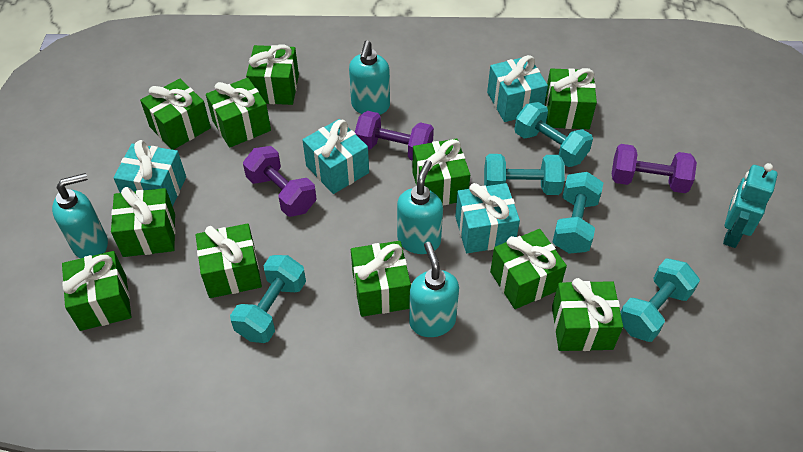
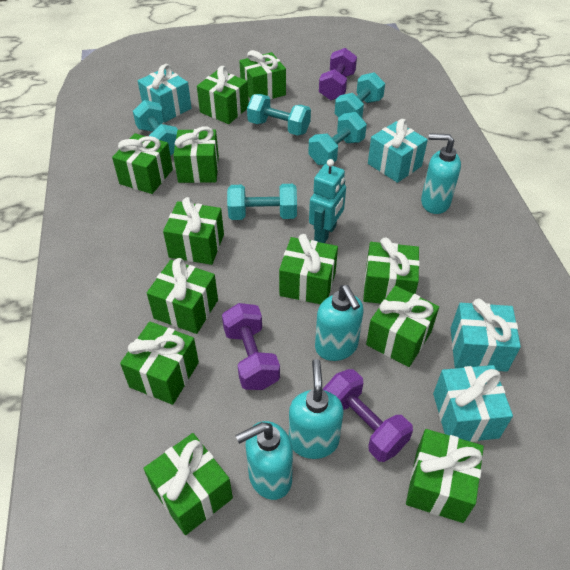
green gift: [62,251,131,331] [111,187,175,257] [140,79,211,150] [196,224,262,298] [206,78,271,148] [246,45,299,105] [351,241,411,317] [412,139,470,206] [490,229,567,309] [545,68,597,129] [552,278,623,351] = 11 -> [112,133,173,194] [120,321,199,405] [143,433,233,535] [147,258,218,334] [163,197,224,265] [173,127,219,183] [197,66,249,124] [239,50,286,100] [279,234,338,304] [363,237,420,304] [366,286,439,367] [406,429,484,523] = 12

